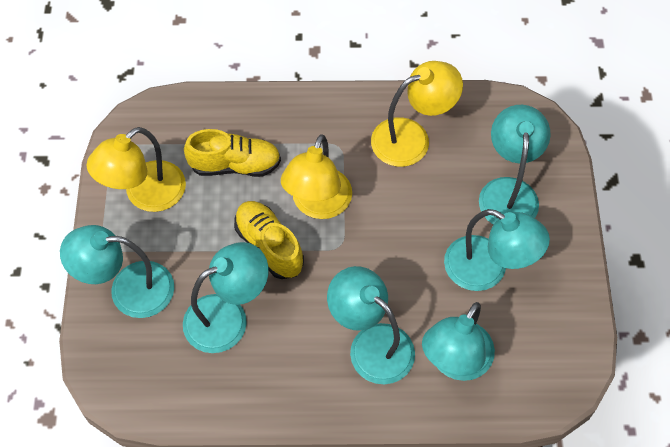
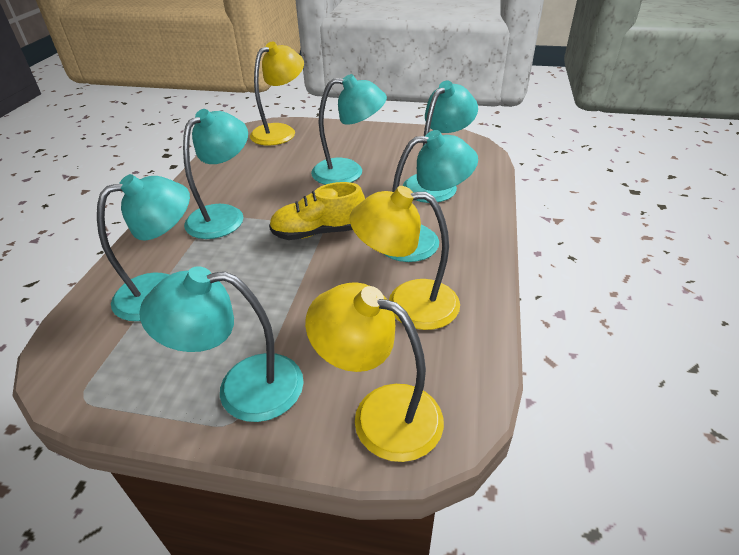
yellow shoe: [184,129,281,177] [234,201,304,279] = 2 -> [269,182,365,240] = 1

